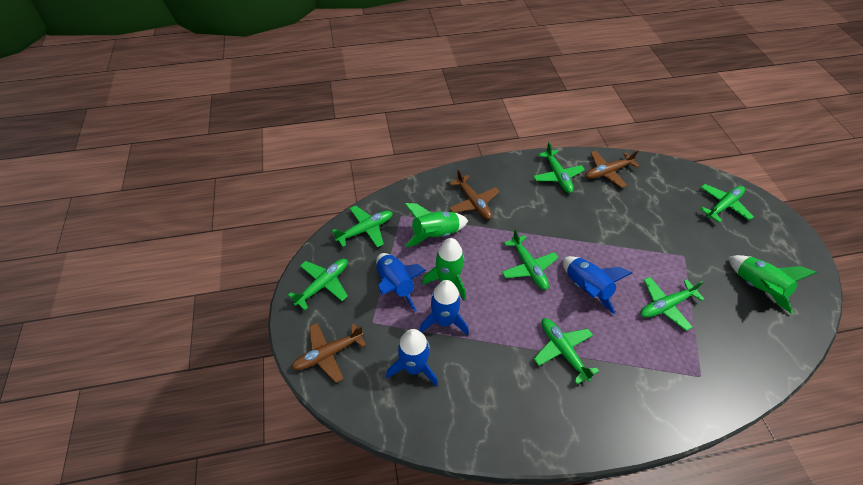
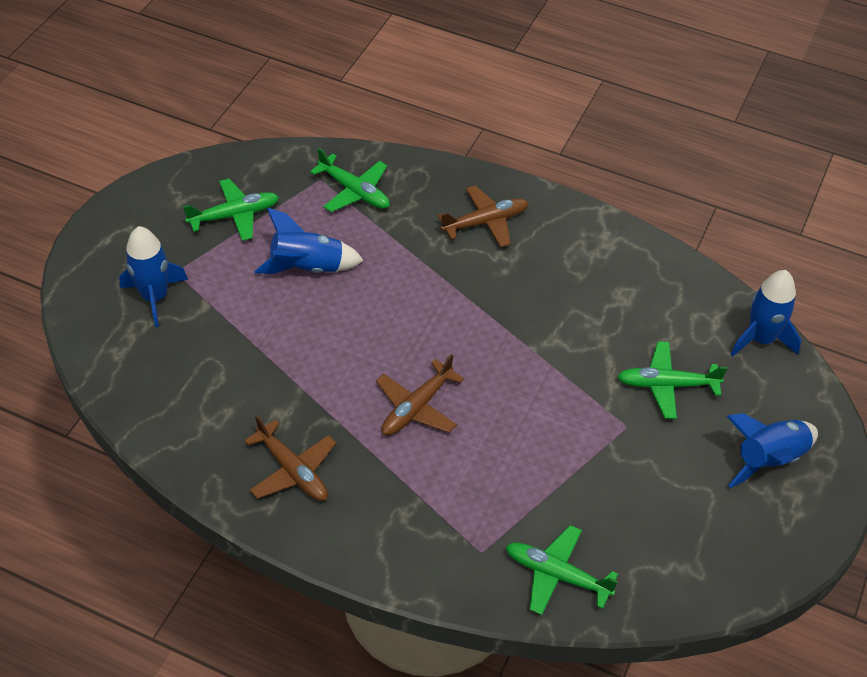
green plane: [288,259,348,310] [332,206,393,248] [502,229,559,290] [533,142,585,193] [534,318,599,384] [641,277,704,331] [700,184,754,223] = 7 -> [183,179,279,241] [310,148,390,212] [506,525,618,615] [617,341,727,419] = 4
green rocket: [404,203,468,247] [422,238,466,300] [728,255,817,314] = 3 -> none = 0

